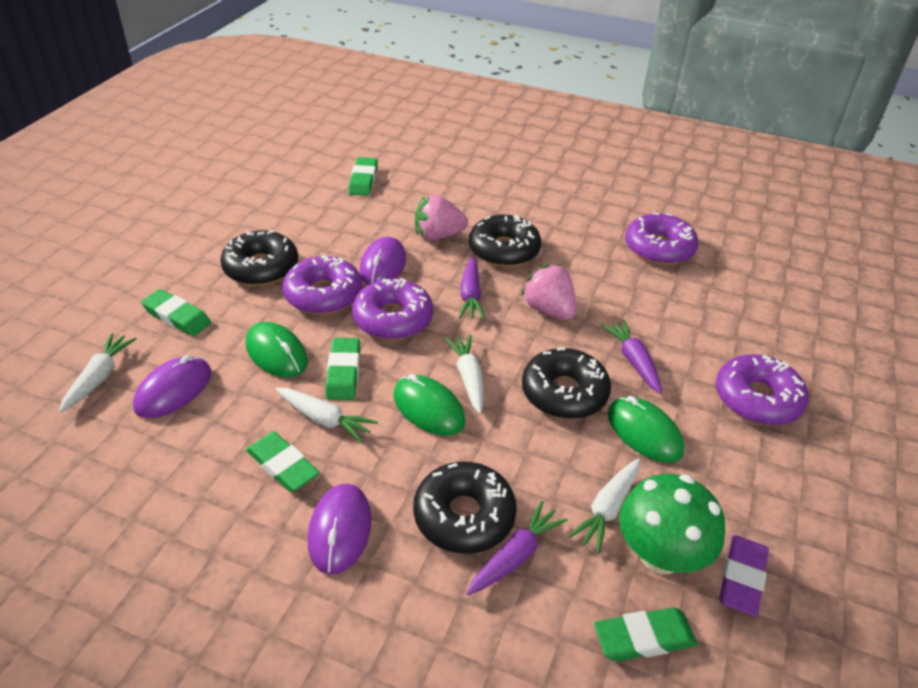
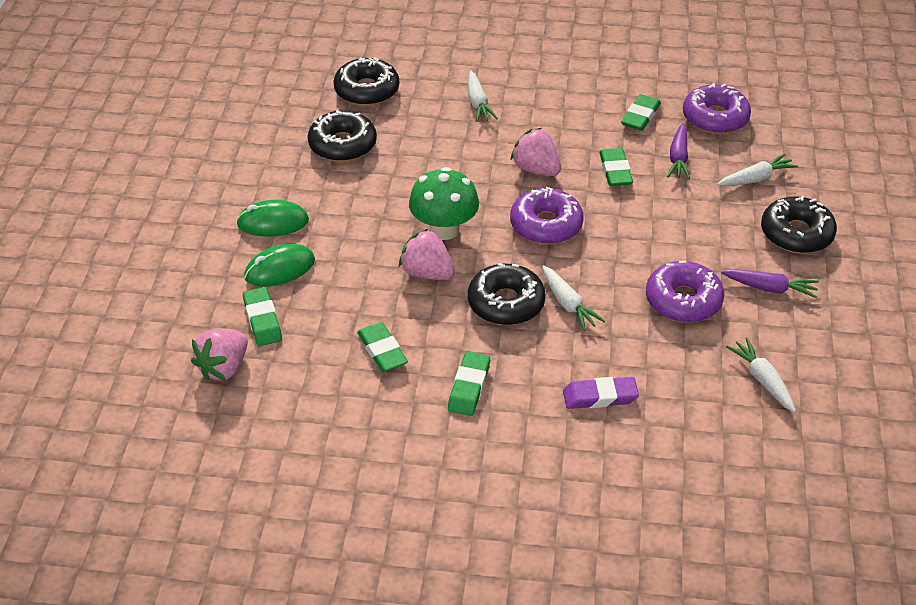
green mouse: [245,322,308,378] [393,374,466,436] [608,396,684,462] = 3 -> [236,200,309,237] [244,243,315,287] = 2
pink strawberry: [415,194,468,241] [521,264,577,320] = 2 -> [191,329,248,381] [399,228,455,280] [510,128,561,176] = 3
purple carrot: [459,257,485,319] [466,501,568,595] [601,319,662,394] = 3 -> [667,123,690,180] [721,269,819,298] = 2
purple donut: [283,255,362,315] [352,278,433,340] [625,212,699,265] [716,354,808,426] = 4 -> [510,187,584,244] [646,261,724,323] [683,83,751,134] = 3
purple mouse: [133,355,211,418] [308,484,372,575] [359,237,406,285] = 3 -> none = 0

